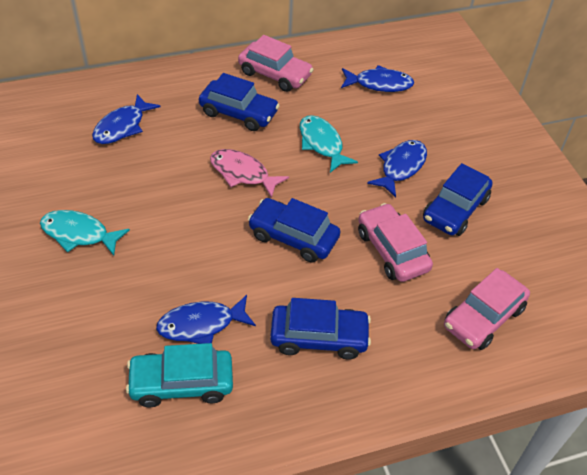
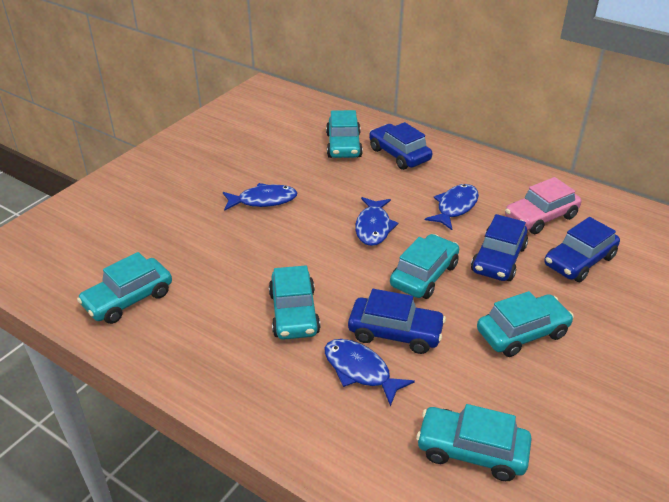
pink car: [238,35,314,92] [358,203,433,282] [444,268,530,350] = 3 -> [505,177,582,234] = 1
pink fish: [210,149,289,198] = 1 -> none = 0
turquoise car: [126,343,233,407] = 1 -> [77,252,172,324] [269,265,321,340] [326,110,363,158] [390,234,459,299] [416,404,532,481] [477,291,574,357] = 6
turquoise fish: [40,210,130,256] [300,115,358,173] = 2 -> none = 0

